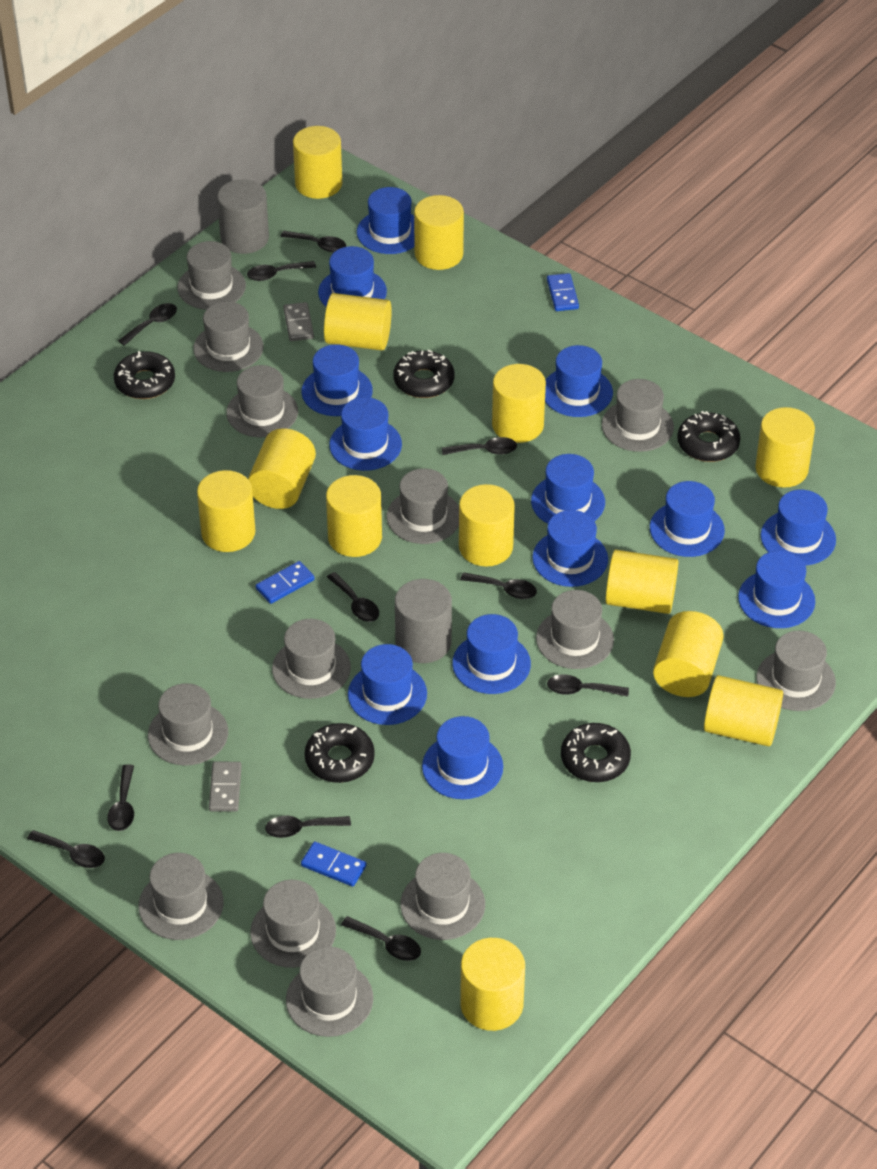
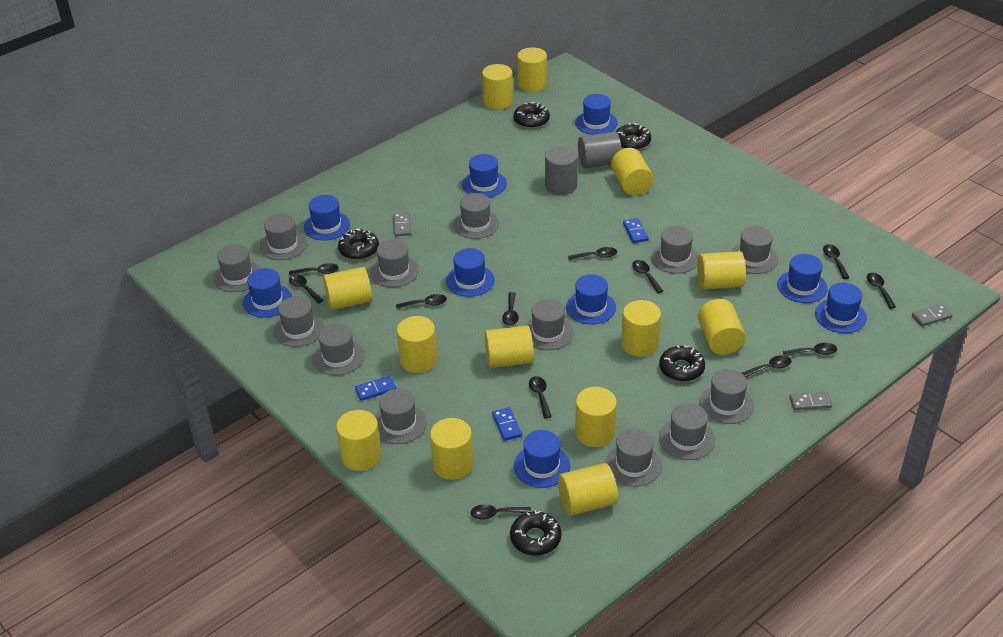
black spoon: [27,830,105,868] [107,764,134,831] [118,303,177,346] [247,261,316,281] [265,816,351,838] [281,231,346,252] [327,572,379,622] [341,916,421,961] [442,437,517,455] [460,572,537,599] [547,674,629,697] = 11 -> [289,263,339,276] [289,274,324,304] [396,294,447,309] [471,504,531,520] [502,292,519,326] [529,376,552,418] [568,247,617,261] [632,260,663,293] [742,355,792,377] [783,343,837,356] [823,244,850,279] [867,273,896,309] = 12
blue hat: [301,344,373,416] [318,246,387,307] [329,397,402,471] [348,644,427,725] [357,187,414,254] [422,716,503,799] [452,614,531,694] [531,454,605,524] [532,510,608,587] [545,345,613,417] [650,481,725,557] [738,550,815,628] [761,490,836,566] = 13 -> [243,268,292,318] [304,195,350,240] [446,248,495,297] [462,154,507,198] [514,430,570,488] [566,275,616,325] [575,94,618,135] [777,254,828,303] [815,283,867,333] = 9
grey domino: [209,762,242,812] [283,302,314,341] = 2 -> [393,212,411,236] [790,392,832,410] [912,304,953,326] = 3

